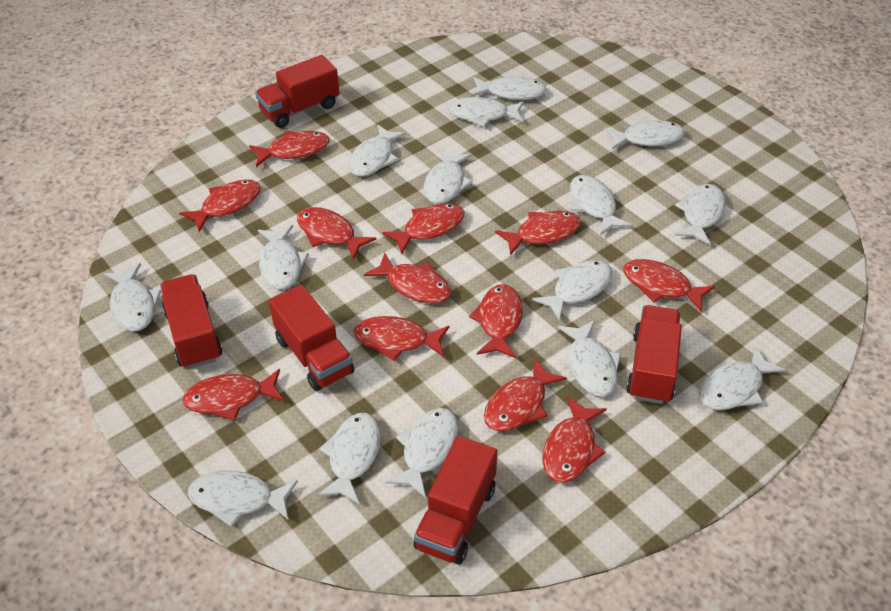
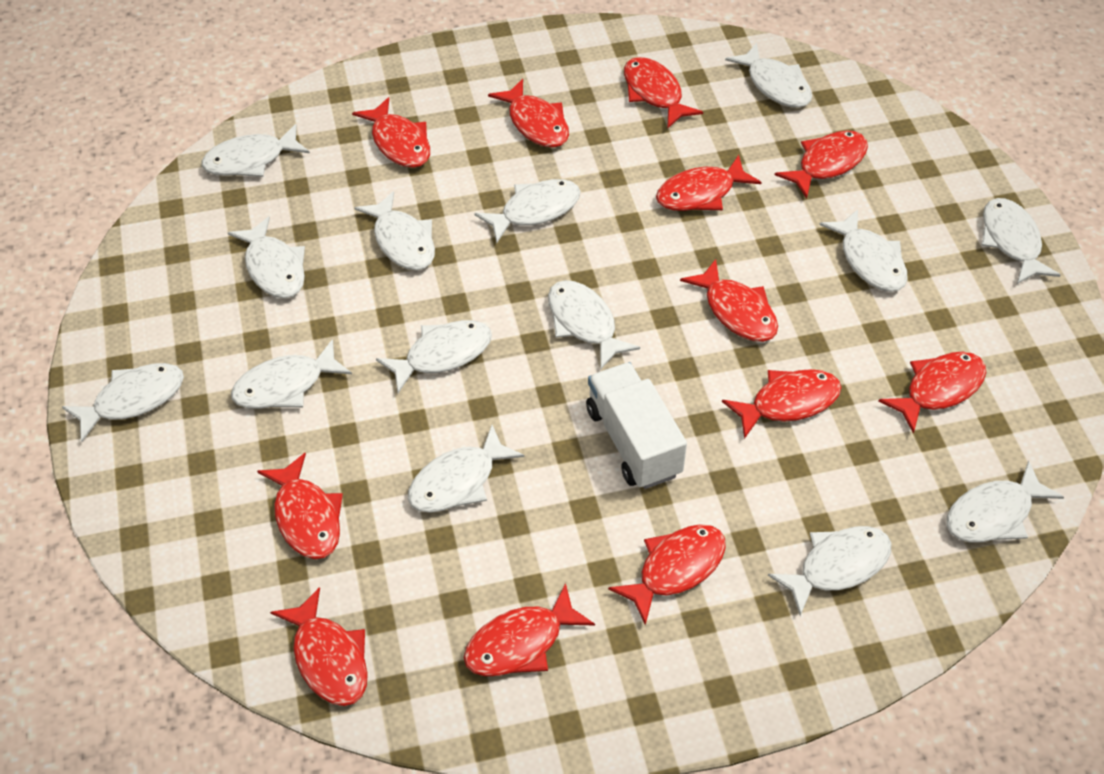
red truck: [160,274,223,369] [255,55,340,128] [269,284,354,391] [414,436,497,565] [626,305,682,404] = 5 -> none = 0
white fish: [104,263,162,331] [188,471,298,527] [258,225,309,289] [317,413,381,505] [349,125,407,177] [386,408,459,498] [424,149,473,204] [448,97,524,127] [471,73,547,100] [532,260,613,321] [558,320,621,396] [570,175,632,235] [604,118,685,150] [675,184,726,245] [699,345,786,410] = 15 -> [62,363,184,442] [202,124,310,177] [228,216,305,298] [231,339,352,409] [354,191,435,270] [376,320,492,393] [408,425,524,513] [474,179,581,243] [548,280,640,369] [725,43,812,108] [768,526,891,616] [819,209,908,292] [947,460,1064,543] [981,198,1061,284] = 14
white truck: none = 0 -> [586,362,687,489] = 1

